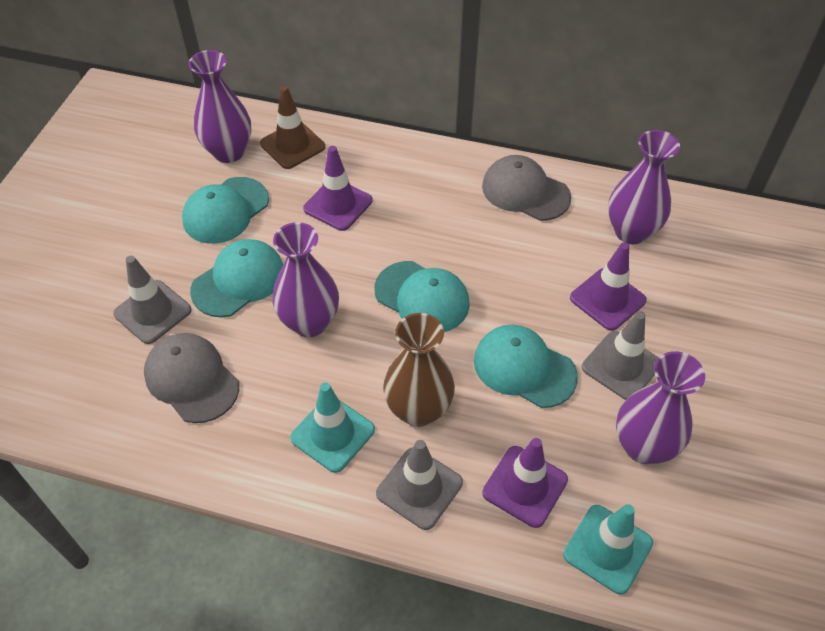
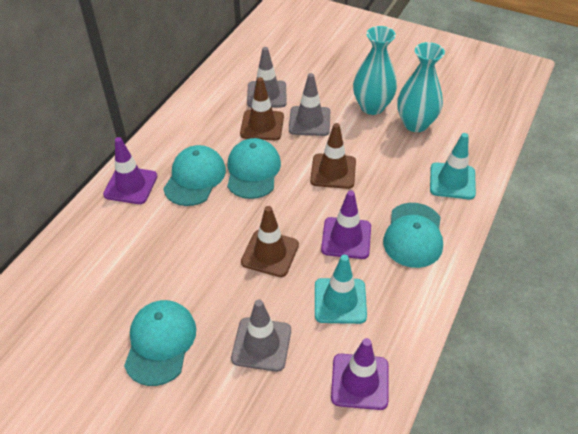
brown traffic cone: [260,86,325,169] = 1 -> [240,77,284,140] [241,206,299,277] [310,123,356,189] = 3
brown vase: [383,313,455,427] = 1 -> none = 0
grey cap: [144,333,239,423] [482,155,571,221] = 2 -> none = 0
purple vase: [188,50,251,163] [273,222,339,337] [608,130,680,244] [616,351,705,464] = 4 -> none = 0
turquoise vase: none = 0 -> [353,26,397,115] [397,42,445,132] = 2

